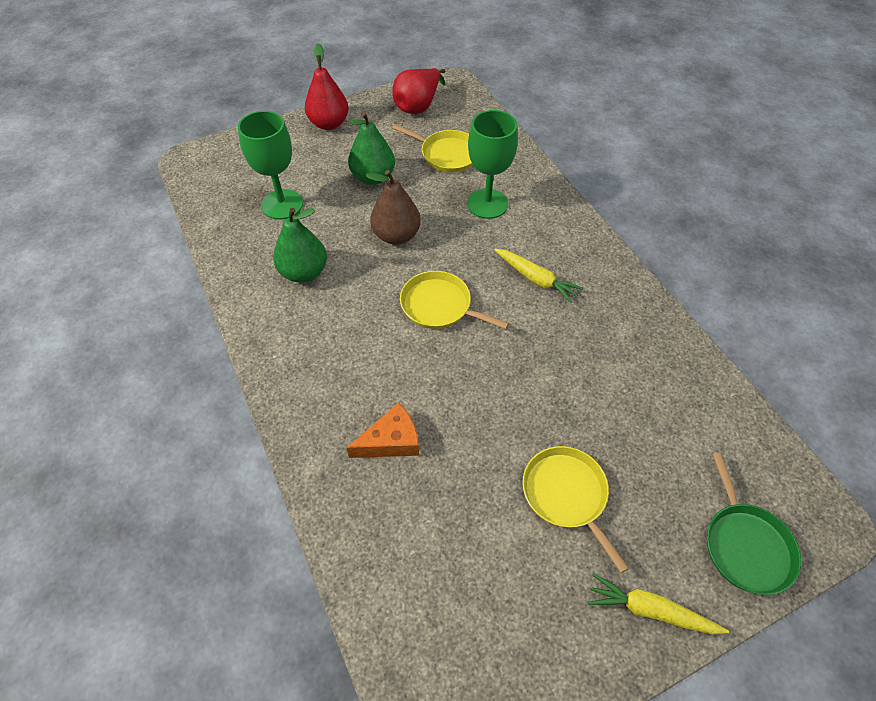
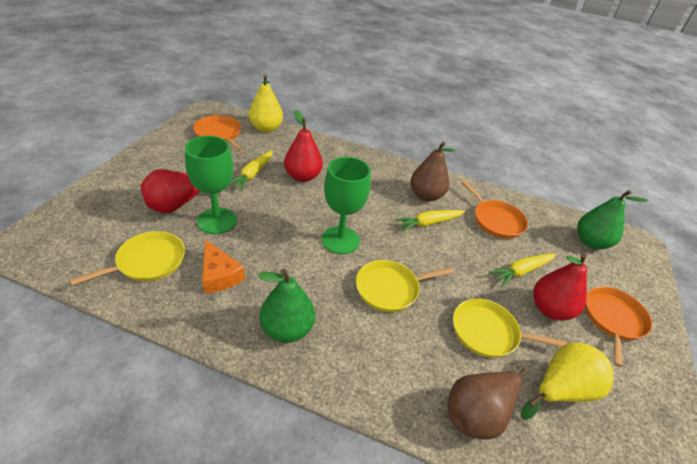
brown pear: [365,170,421,245] = 1 -> [410,142,456,201] [448,369,527,440] = 2
green pan: [707,453,801,595] = 1 -> none = 0
orange pan: none = 0 -> [193,115,243,152] [461,180,528,238] [585,286,652,367] = 3
red pear: [305,43,349,130] [392,68,445,114] = 2 -> [141,169,221,213] [284,110,323,182] [533,253,587,320] = 3
yellow carrot: [494,249,583,303] [588,573,729,635] = 2 -> [229,150,273,191] [395,210,465,232] [489,253,556,287] = 3
yellow pear: none = 0 -> [249,75,283,133] [521,343,613,420] = 2

